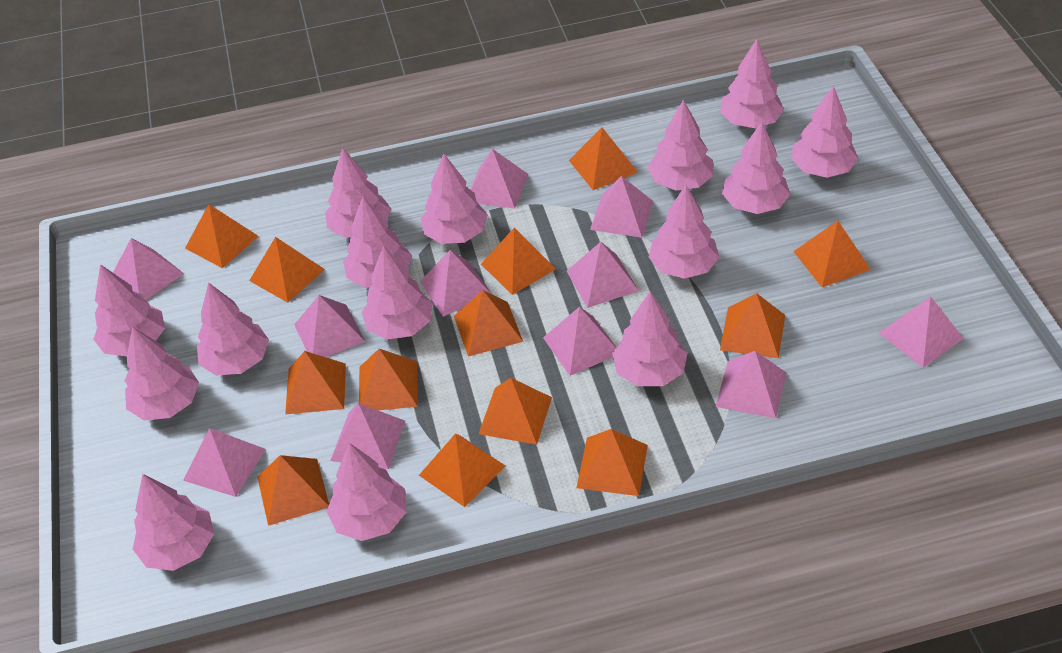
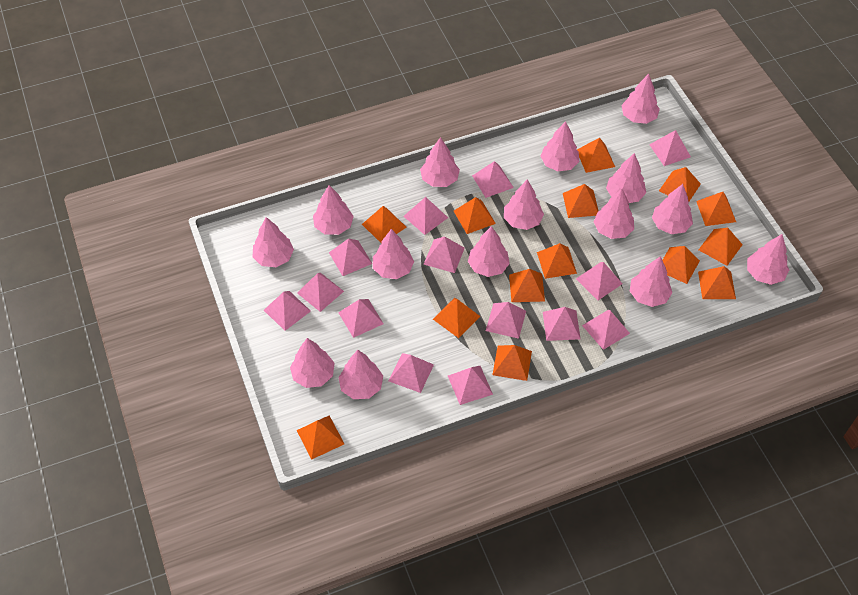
orange pyramid: [185,204,258,268] [249,237,325,303] [257,455,329,526] [285,351,346,414] [359,349,418,410] [419,433,505,507] [454,290,523,357] [479,378,552,445] [481,228,556,295] [569,127,638,190] [576,429,648,496] [720,293,785,358] [793,221,871,287] = 13 -> [297,416,344,460] [362,206,406,243] [433,298,480,338] [454,197,496,234] [492,345,532,381] [509,269,545,302] [537,243,577,279] [563,184,598,218] [577,138,615,173] [659,167,701,201] [663,246,700,284] [696,192,736,226] [698,266,736,299] [699,228,743,266] = 14
pink pyramid: [113,238,184,300] [183,428,266,497] [294,295,365,357] [330,403,405,469] [420,250,492,317] [470,149,528,209] [543,307,616,376] [567,242,639,308] [590,176,654,238] [716,351,786,419] [879,296,964,368] = 11 -> [264,291,311,331] [297,273,344,312] [329,238,372,276] [338,299,384,338] [389,353,434,393] [403,197,448,235] [424,236,465,273] [448,366,493,405] [472,161,514,198] [486,302,526,339] [543,307,580,341] [576,262,623,300] [582,310,630,350] [649,130,691,166] = 14

